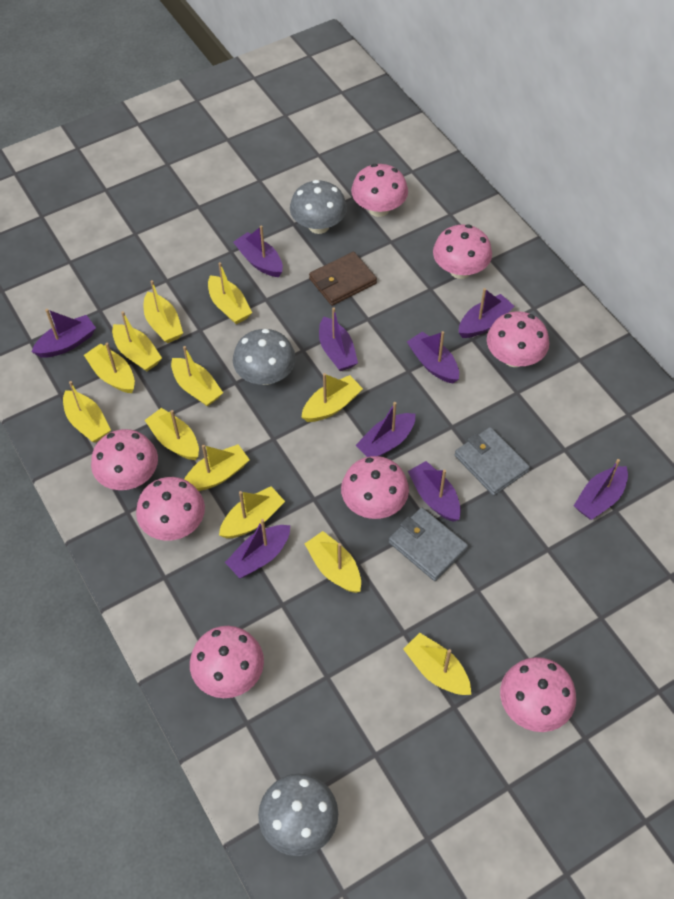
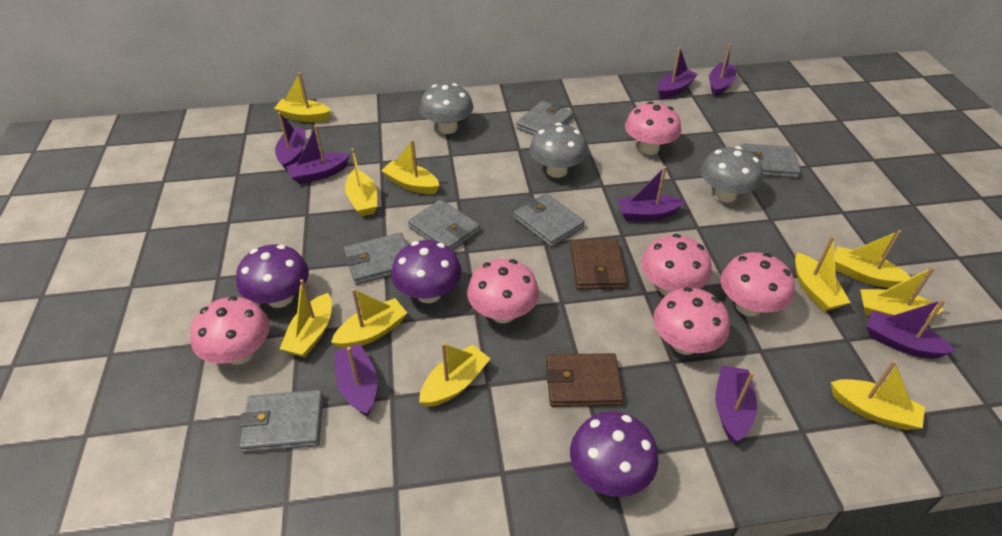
brown wallet: [309,252,377,306] = 1 -> [546,353,623,407] [571,239,627,290] = 2
grey wallet: [389,508,468,581] [454,427,530,496] = 2 -> [239,390,324,453] [344,233,407,285] [408,199,480,250] [514,193,585,247] [516,100,574,135] [741,143,801,178] = 6
pink mushroom: [91,429,158,490] [136,477,205,541] [190,626,264,698] [341,456,409,519] [351,164,408,217] [433,224,492,279] [487,311,549,367] [500,657,576,732] = 8 -> [190,296,270,365] [467,259,539,323] [625,102,681,155] [641,234,712,296] [653,287,730,355] [720,252,795,316] = 6
purple boat: [32,309,96,358] [225,519,290,578] [233,225,283,277] [319,307,358,371] [355,402,415,457] [407,331,459,383] [408,461,461,522] [459,288,515,338] [574,459,628,520] = 9 -> [275,112,306,171] [286,125,350,184] [335,344,377,416] [618,166,685,221] [658,47,698,99] [709,44,736,97] [715,365,757,443] [867,299,956,359] = 8
purple mushroom: none = 0 -> [236,244,309,308] [391,240,462,303] [570,411,659,497] = 3
yellow boat: [63,381,111,443] [84,342,135,393] [112,311,162,371] [144,280,183,343] [145,408,199,460] [171,346,223,406] [184,444,250,491] [208,262,252,324] [219,486,285,538] [301,373,363,422] [305,531,361,593] [403,633,471,695] = 12 -> [274,72,331,122] [280,279,332,357] [331,288,407,349] [345,148,377,216] [381,140,440,194] [419,343,491,407] [795,236,851,311] [831,360,925,430] [835,230,911,288] [860,267,944,320] = 10

